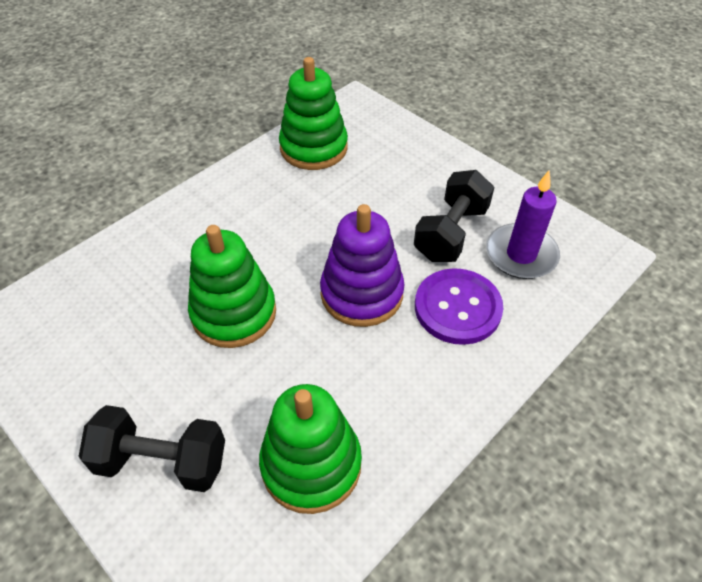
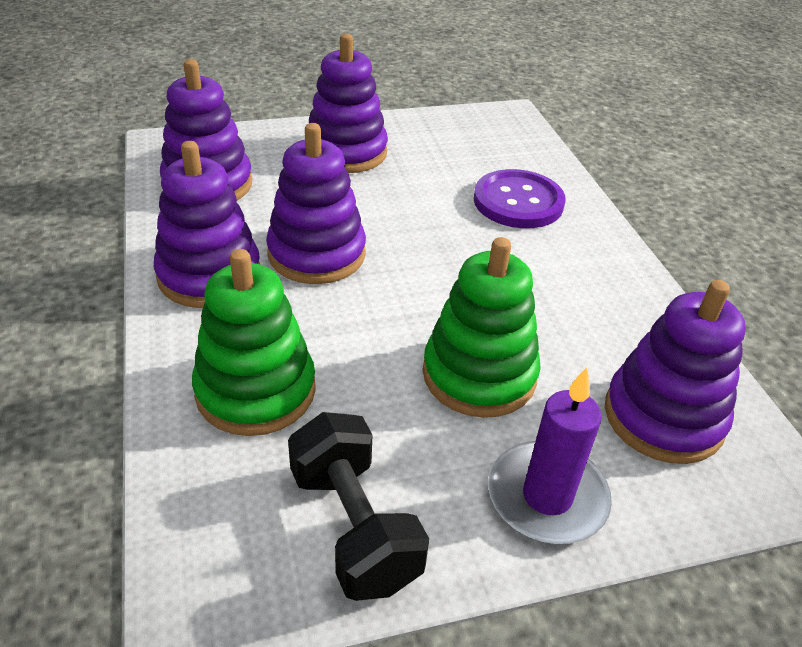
black dumbbell: [78,405,225,492] [414,170,494,262] = 2 -> [288,412,429,601] = 1
green stacking toy: [188,225,276,348] [259,384,362,514] [279,57,348,170] = 3 -> [192,249,316,436] [423,237,541,418] = 2
purple stacking toy: [320,204,405,327] = 1 -> [154,141,260,308] [160,59,252,200] [266,123,366,284] [309,33,388,173] [605,280,746,464] = 5

